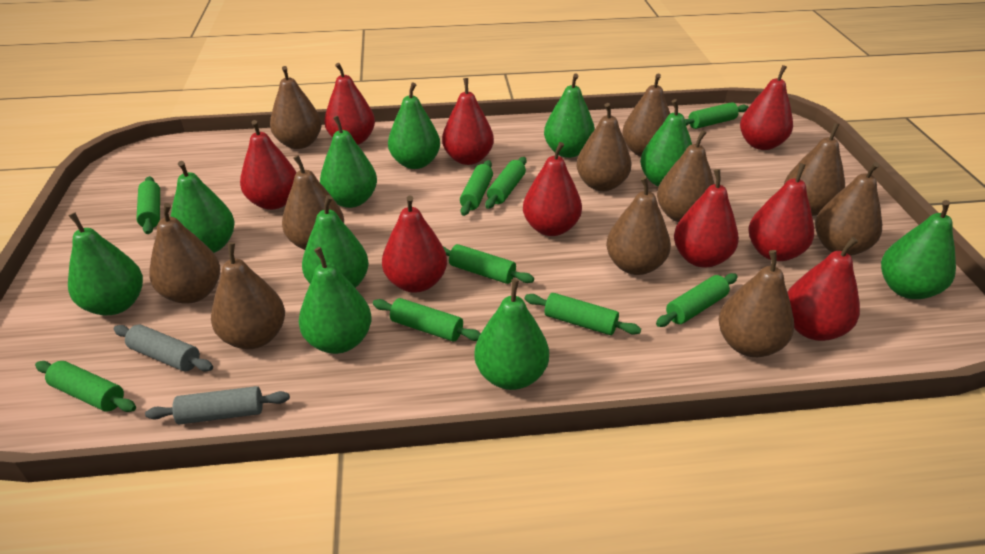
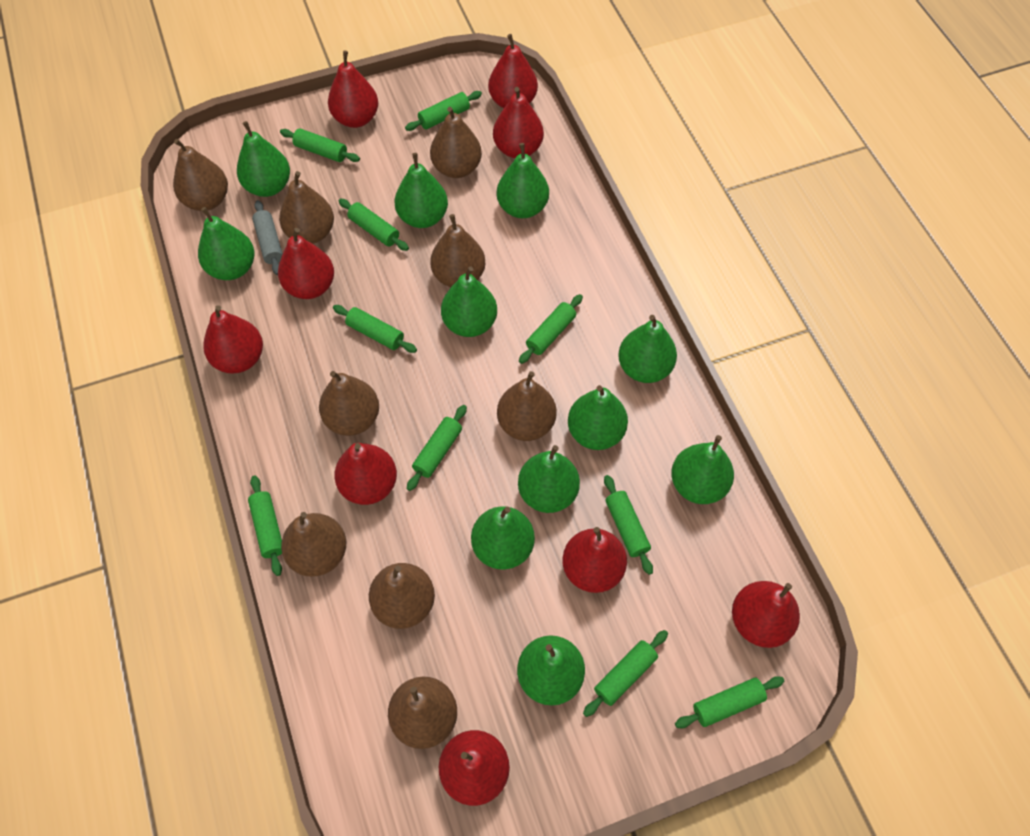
brown pear: [149,203,220,303] [211,242,285,349] [270,66,322,149] [282,155,344,250] [576,103,631,191] [606,176,671,275] [622,74,670,157] [657,130,715,222] [718,250,794,357] [784,123,845,216] [815,162,882,256] = 11 -> [173,139,228,211] [279,171,334,244] [281,512,346,577] [319,371,379,436] [369,563,435,629] [388,676,457,749] [430,107,482,178] [430,214,485,287] [497,371,557,441] = 9
green pear: [68,212,143,315] [170,161,235,253] [299,247,371,354] [302,195,369,288] [320,116,377,208] [388,82,440,169] [474,279,549,390] [544,74,595,158] [640,99,692,187] [881,200,956,299] = 10 -> [198,207,254,280] [237,121,290,197] [394,153,448,228] [441,267,497,337] [471,506,535,569] [497,143,549,218] [517,635,585,706] [518,445,580,513] [568,385,628,450] [618,315,677,383] [671,435,734,504] = 11
green rolling pin: [35,361,136,412] [136,176,160,234] [373,298,481,342] [443,244,534,284] [460,160,493,216] [485,157,527,209] [524,293,641,335] [656,273,738,327] [685,102,748,129] = 9 -> [248,475,282,576] [280,128,360,162] [333,305,417,353] [339,199,409,251] [405,91,482,131] [407,405,467,491] [519,294,583,364] [583,630,668,717] [604,475,653,575] [675,676,784,728] = 10
grey rolling pin: [114,324,213,371] [145,386,290,424] = 2 -> [252,200,283,275] = 1

